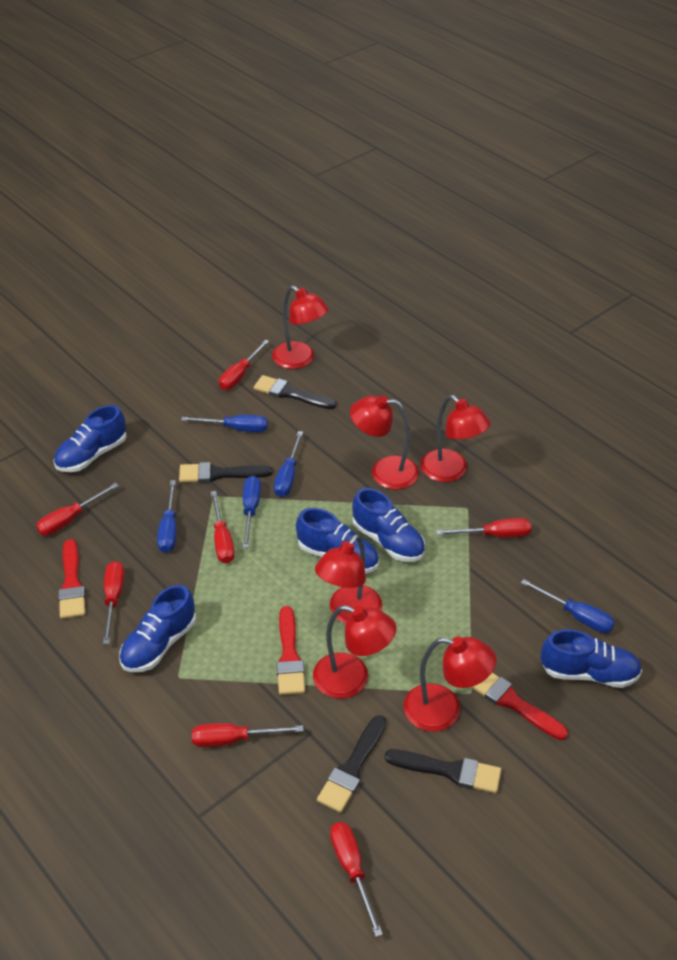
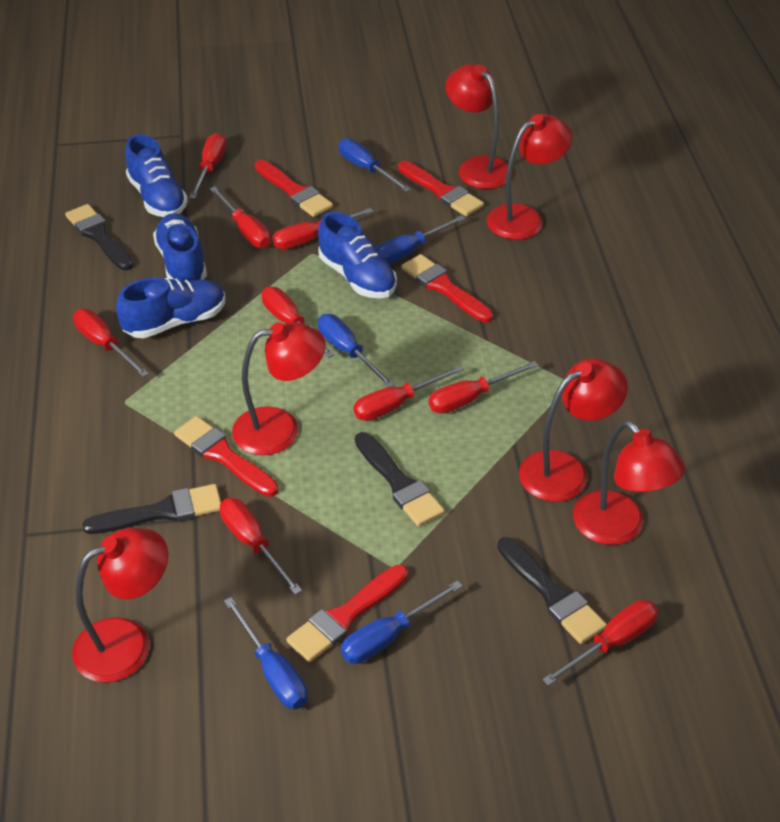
blue shoe: [54,405,126,472] [119,585,196,672] [296,508,379,574] [352,488,425,562] [540,629,642,688] = 5 -> [116,277,225,338] [125,134,188,217] [153,213,207,281] [318,212,397,298] = 4
red brush: [58,539,85,619] [276,606,305,695] [471,673,568,740] = 3 -> [174,416,278,497] [255,160,333,217] [286,565,408,662] [398,161,484,216] [401,254,493,322] = 5
red screwdriver: [36,483,119,536] [103,561,124,644] [192,723,304,747] [211,491,235,563] [219,340,269,390] [330,822,383,937] [436,518,532,538] = 7 -> [73,309,149,377] [189,133,226,199] [209,186,271,248] [220,498,302,595] [262,287,334,358] [272,208,374,250] [353,366,464,421] [429,361,539,414] [542,600,658,686] = 9

